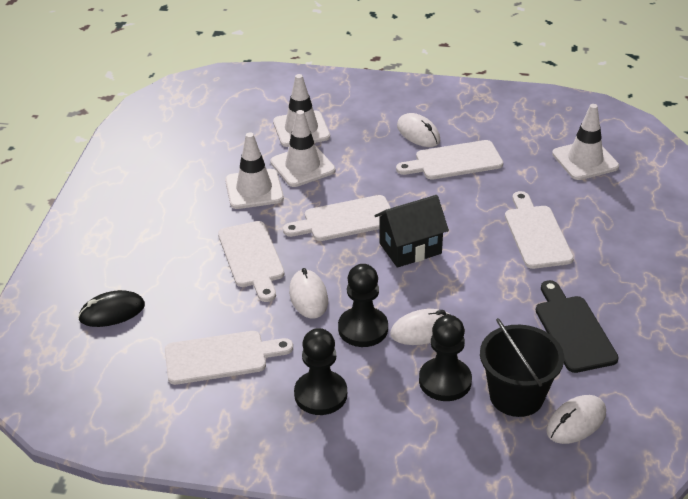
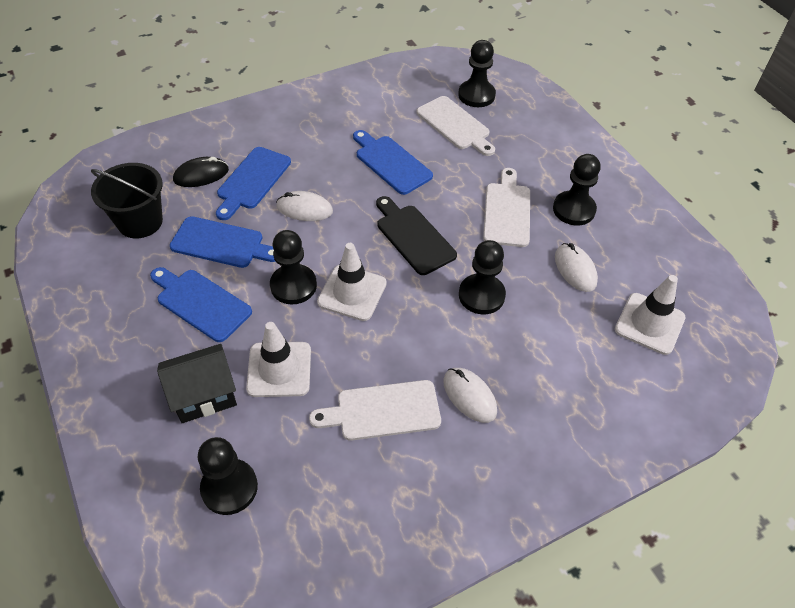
black pawn: [294,328,347,415] [338,264,388,347] [419,315,472,401] = 3 -> [198,437,258,515] [270,230,317,304] [458,40,496,107] [459,240,506,314] [553,154,601,225] = 5
blue cutting board: none = 0 -> [150,267,252,342] [170,216,276,268] [216,147,291,220] [353,130,433,195] = 4
white cutting board: [165,331,293,385] [218,221,285,302] [283,195,391,241] [396,140,503,179] [505,191,574,269] = 5 -> [309,380,441,441] [416,96,495,156] [483,168,530,247] = 3
white mouse: [289,268,328,319] [390,309,451,345] [397,113,441,147] [546,395,606,444] = 4 -> [276,191,333,221] [443,368,497,423] [555,243,598,292] = 3
white traffic cone: [225,133,284,209] [270,110,336,187] [273,74,330,147] [552,104,619,180] = 4 -> [246,322,311,397] [317,243,387,321] [615,275,686,355] = 3

